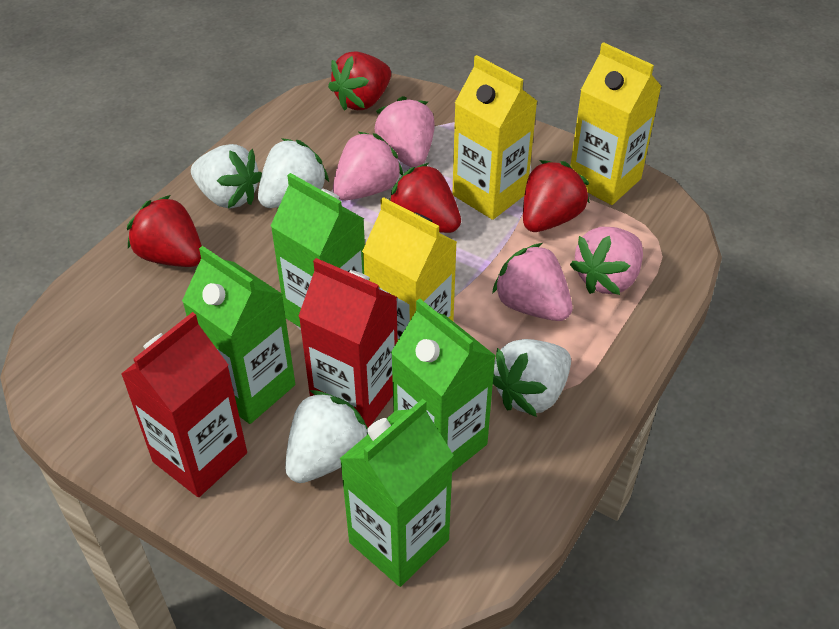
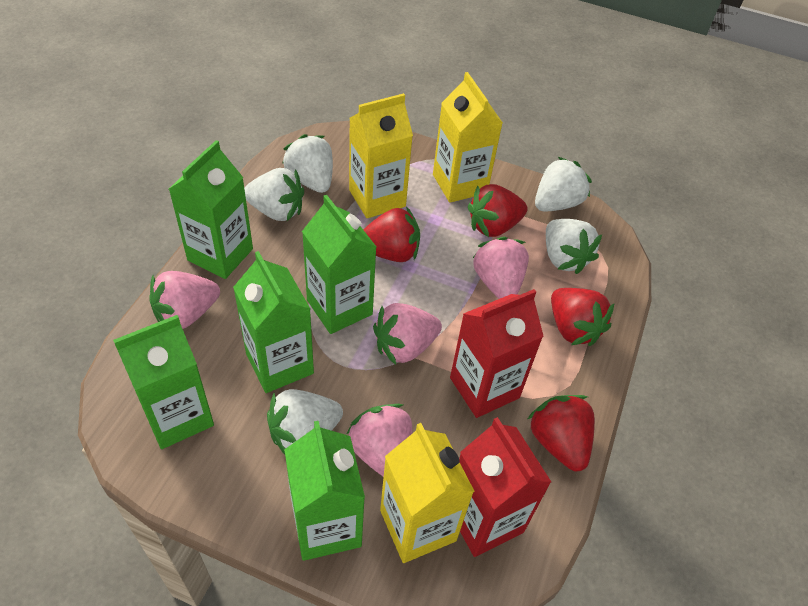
green carton: [182,246,295,424] [271,173,365,328] [339,399,454,587] [391,299,496,472] = 4 -> [113,315,214,449] [169,140,253,279] [233,251,314,393] [284,421,365,561] [302,195,376,334] = 5
white strawberry: [191,144,262,209] [258,138,329,208] [285,390,368,483] [493,339,571,417] = 4 -> [244,168,304,221] [267,389,343,455] [282,134,333,193] [535,157,592,211] [546,219,602,274] = 5

